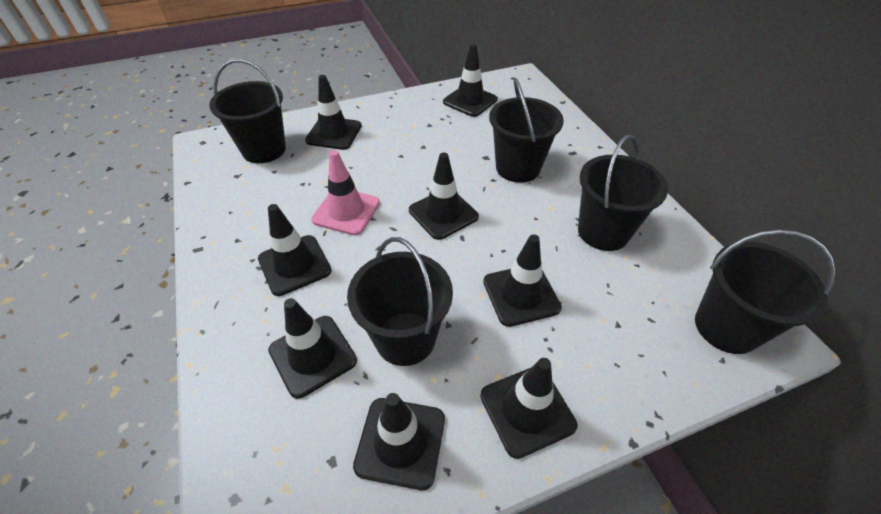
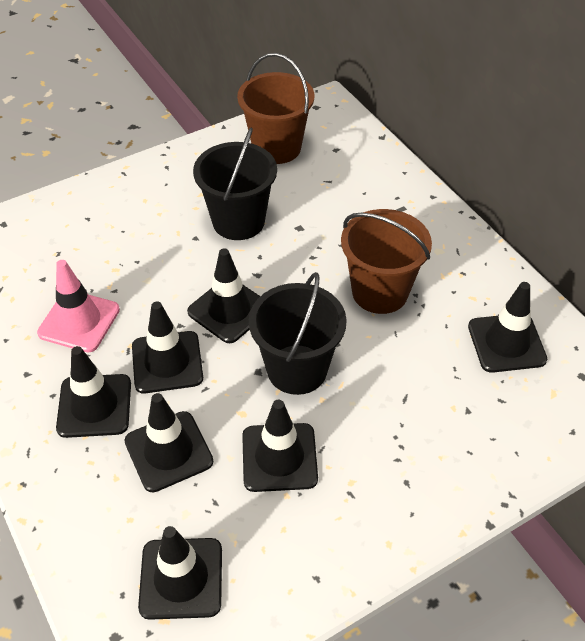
black bucket: [209,59,286,163] [347,237,453,366] [489,78,564,183] [578,135,668,251] [695,229,836,354] = 5 -> [193,127,277,240] [249,272,347,395] = 2
black traffic cone: [258,204,332,296] [268,298,357,399] [305,75,362,150] [353,393,445,490] [409,153,479,240] [443,44,497,117] [480,358,577,459] [483,234,562,327] = 8 -> [56,346,131,438] [125,393,213,492] [132,301,203,393] [138,526,222,620] [187,248,260,343] [242,400,318,492] [468,282,547,373] = 7
brown bucket: none = 0 -> [237,53,314,164] [341,209,432,314] = 2

